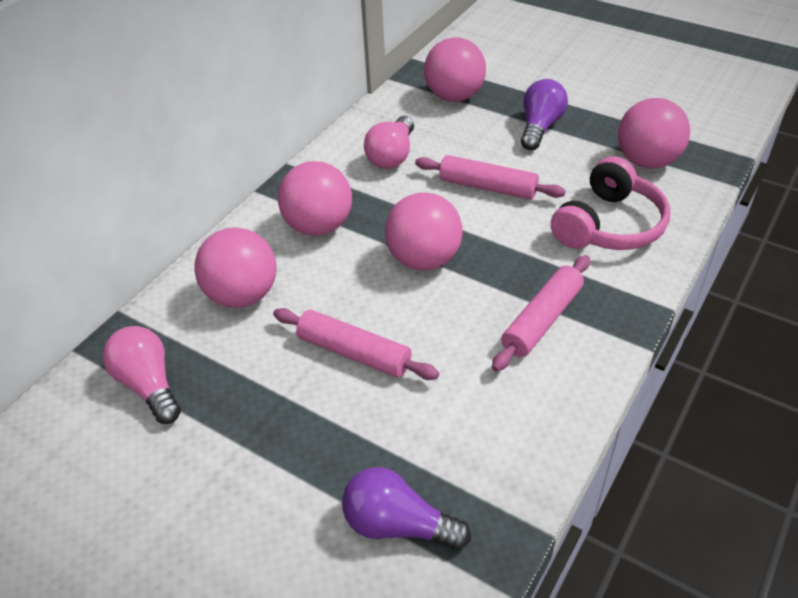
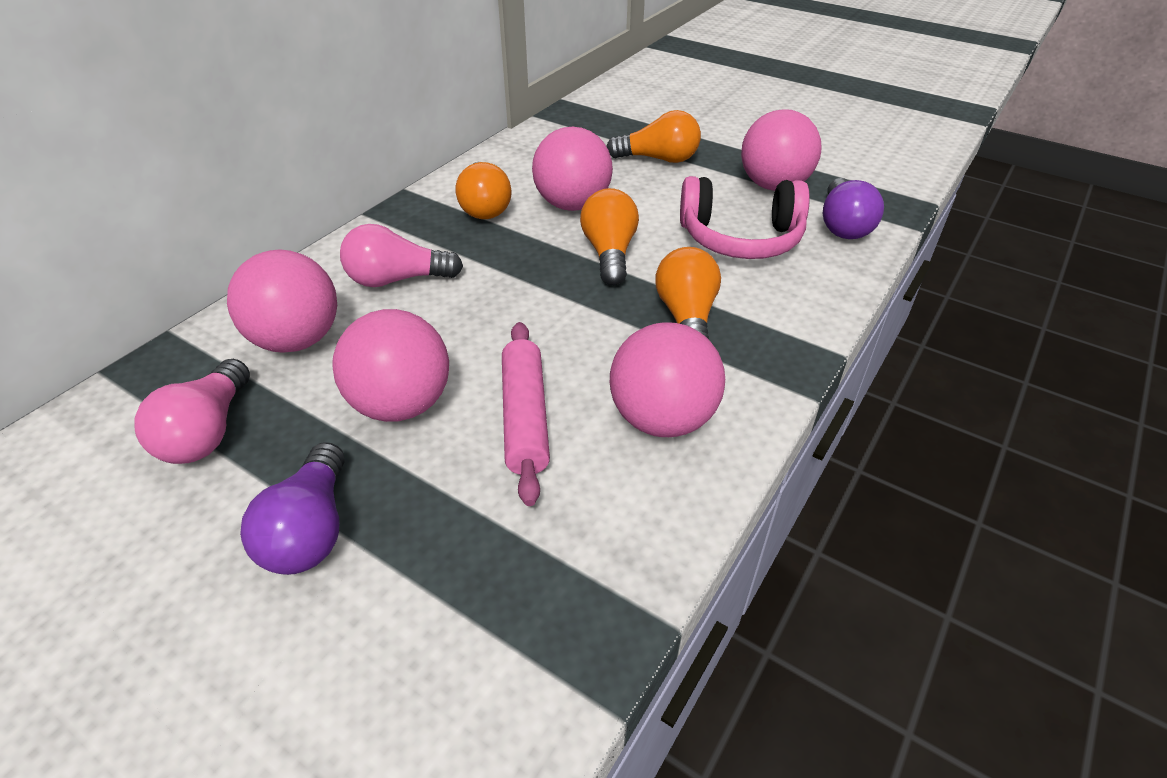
orange light bulb: none = 0 -> [455,162,511,219] [580,188,639,285] [606,110,701,163] [655,247,721,339] = 4
pink rolling pin: [273,308,439,380] [415,155,566,200] [492,255,590,372] = 3 -> [502,322,550,506] = 1

